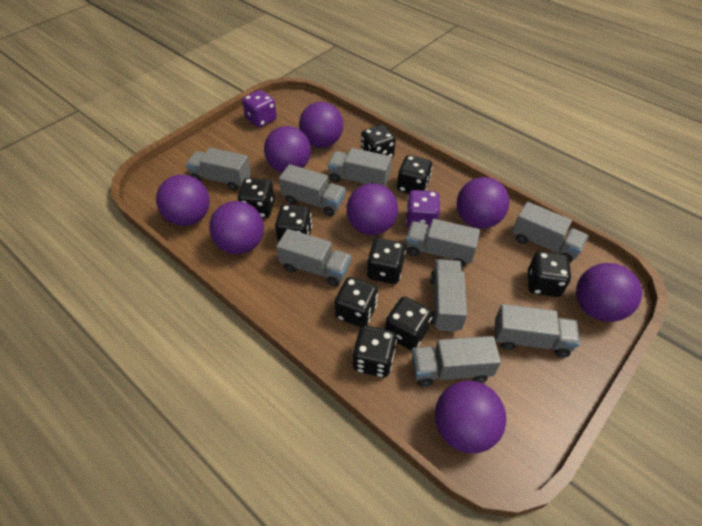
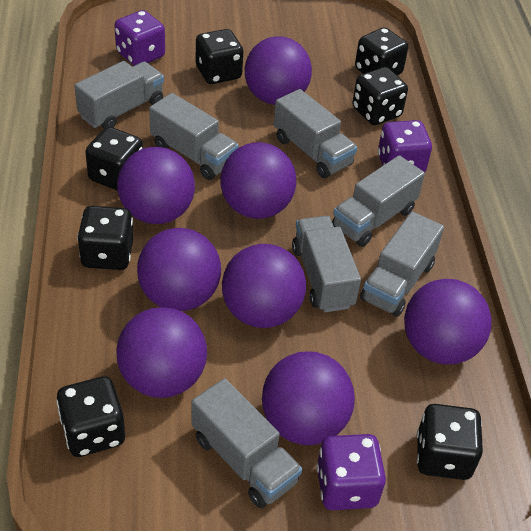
black dice: [238,178,275,218] [275,204,312,242] [335,277,378,327] [353,325,397,377] [361,125,396,158] [367,238,406,284] [385,297,432,350] [397,155,432,194] [528,251,571,297] = 9 -> [56,376,125,457] [77,206,133,270] [85,127,143,191] [196,29,243,84] [352,67,408,125] [355,27,408,75] [417,404,483,480] = 7
grey truck: [186,148,251,191] [276,229,351,287] [279,164,345,216] [328,148,392,186] [406,219,480,267] [412,336,501,387] [430,259,467,332] [495,304,580,357] [512,202,588,263] = 9 -> [74,61,164,129] [149,93,239,180] [191,378,302,508] [274,89,357,178] [292,216,361,312] [332,155,425,247] [360,211,444,317] = 7
purple dice: [242,90,277,127] [406,190,440,229] = 2 -> [114,10,165,66] [316,434,386,510] [378,120,432,172] = 3

